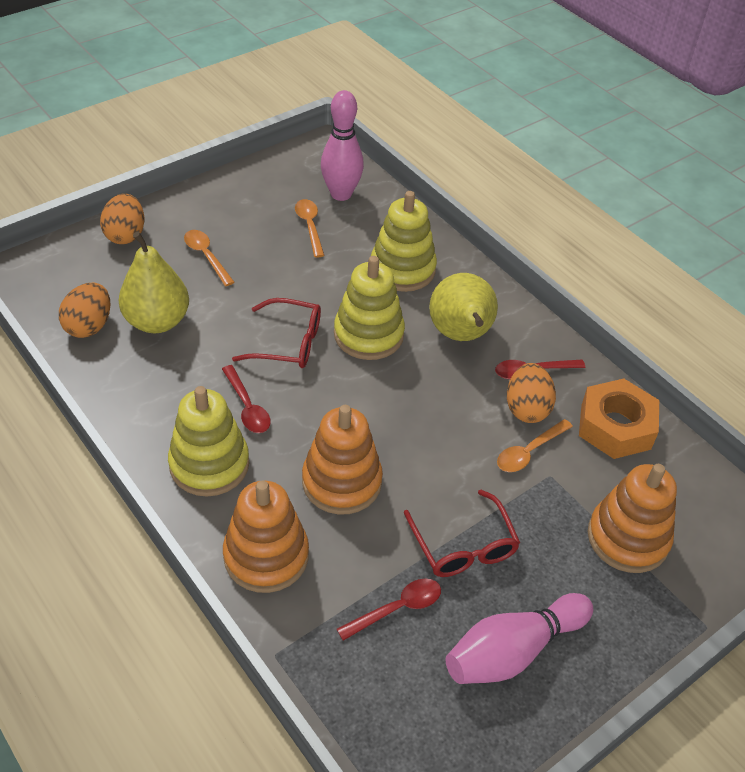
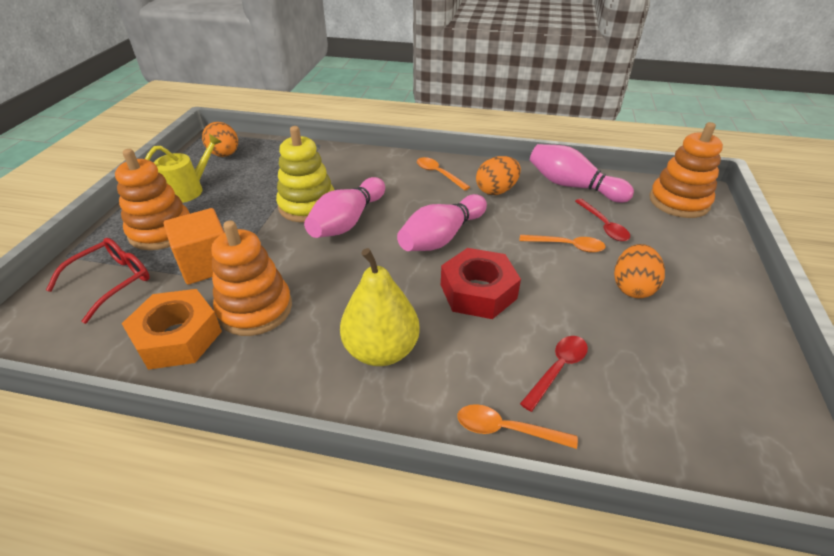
orange cube: none = 0 -> [164,208,225,285] = 1
pink bowling pin: [321,90,364,201] [446,593,593,684] = 2 -> [304,177,385,238] [397,194,487,251] [530,144,634,203] = 3
red glasses: [232,298,321,368] [404,490,520,577] = 2 -> [46,238,150,324] = 1
red nut: none = 0 -> [441,248,521,319] = 1
red spoon: [222,365,271,433] [337,578,441,641] [495,360,585,380] = 3 -> [520,336,588,412] [575,199,630,241] = 2
yellow pear: [119,231,189,333] [429,273,498,341] = 2 -> [340,248,420,366] = 1
yellow stacking toy: [168,386,249,497] [334,256,405,360] [371,191,437,292] = 3 -> [276,126,334,222] = 1
yellow watering can: none = 0 -> [145,134,222,203] = 1

